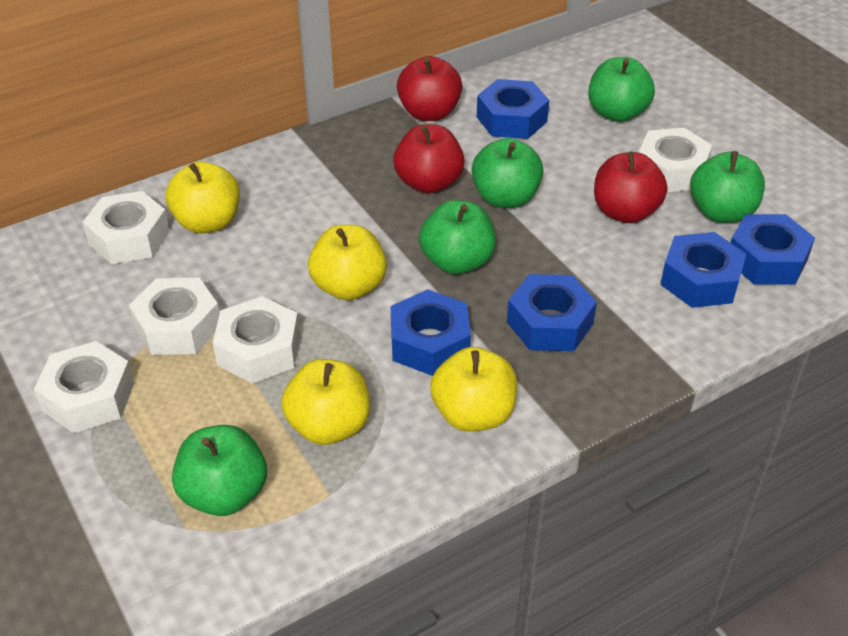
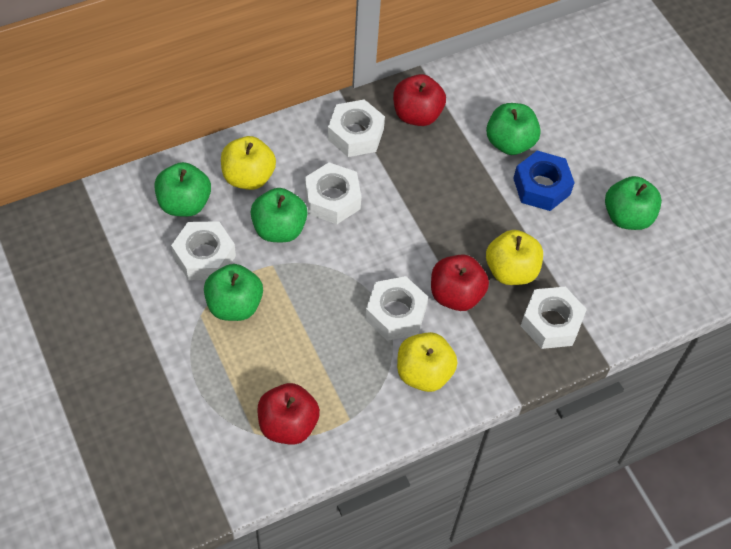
blue nut: [391,289,471,376] [477,79,549,139] [507,274,597,351] [660,232,746,308] [731,214,815,285] = 5 -> [513,151,575,211] = 1
yellow apple: [166,162,240,233] [281,359,370,445] [308,225,387,300] [430,347,517,432] = 4 -> [221,136,276,190] [397,332,457,392] [486,230,543,285] = 3

